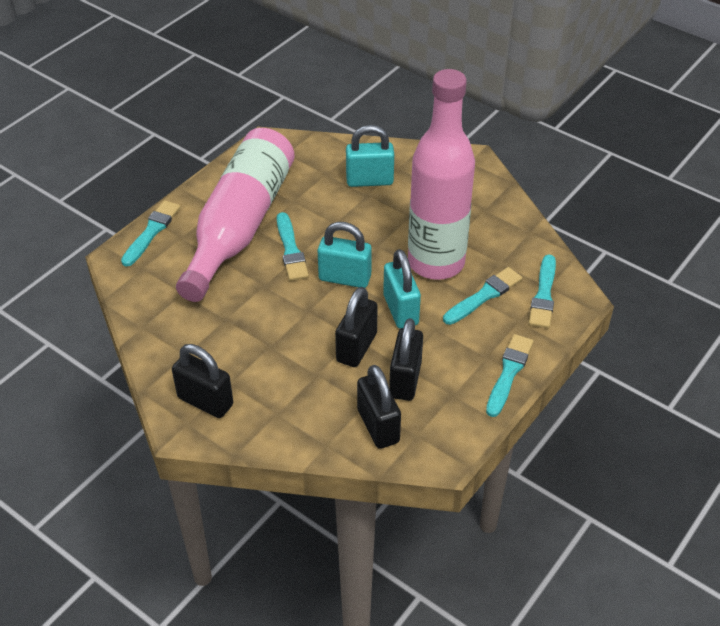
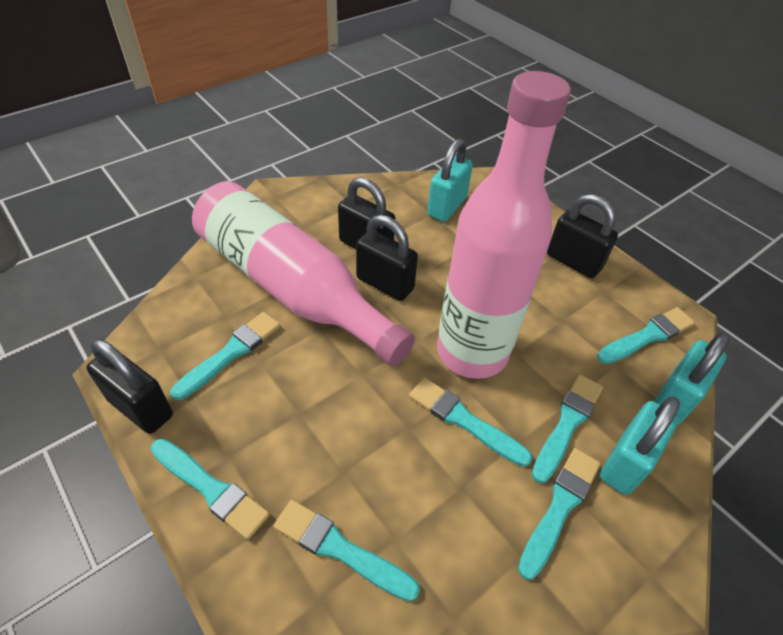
turquoise brush: [121,200,180,267] [277,212,309,281] [443,267,522,325] [486,334,534,417] [529,255,556,328] = 5 -> [150,438,270,540] [170,312,280,400] [273,500,420,602] [409,378,533,467] [518,448,601,580] [532,374,603,483] [597,307,695,364] = 7

